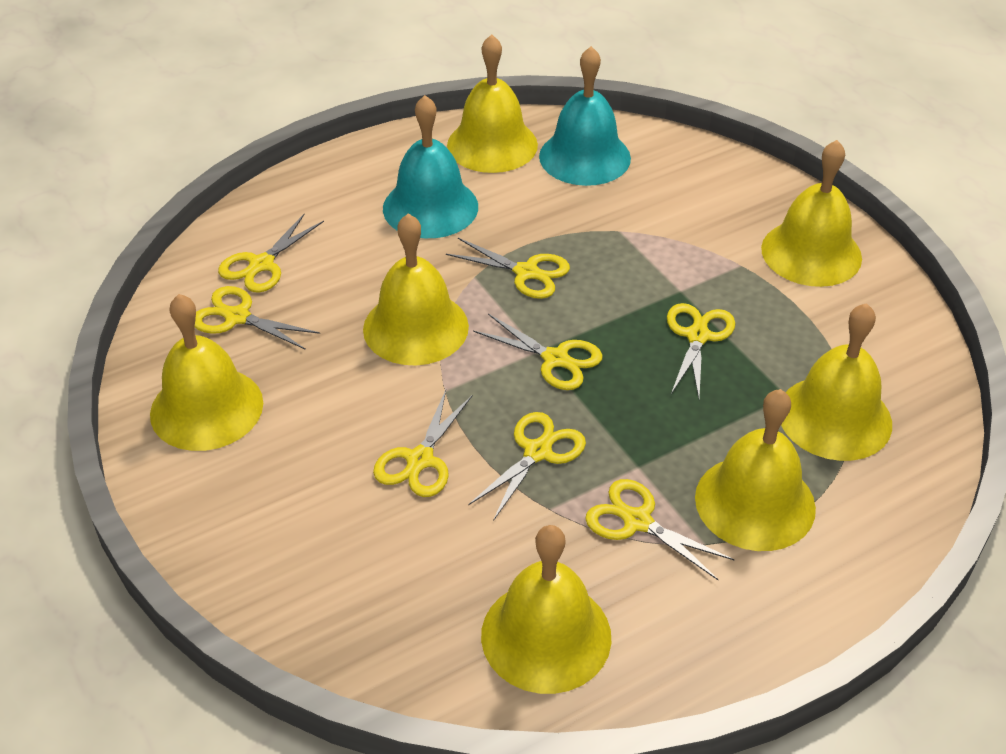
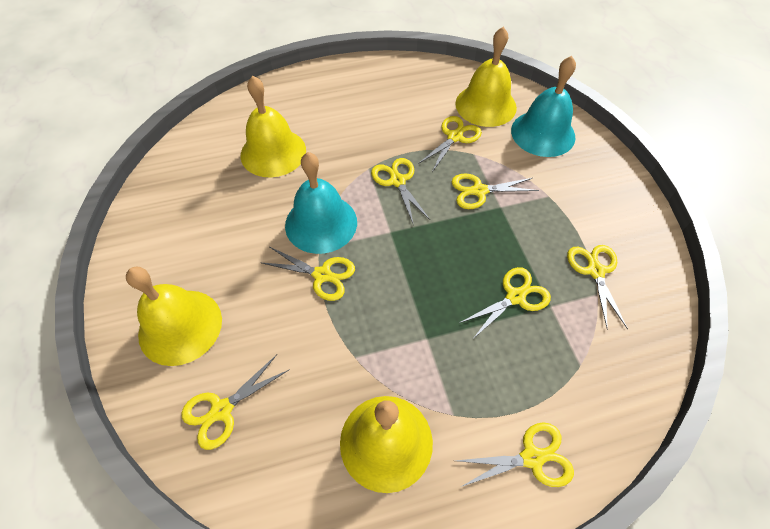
yellow bell: [150,294,263,451] [363,213,469,365] [447,34,538,173] [481,525,611,694] [695,389,816,551] [761,140,862,287] [781,303,892,461] = 7 -> [126,267,222,366] [241,76,306,177] [340,396,433,493] [455,27,517,127] = 4

